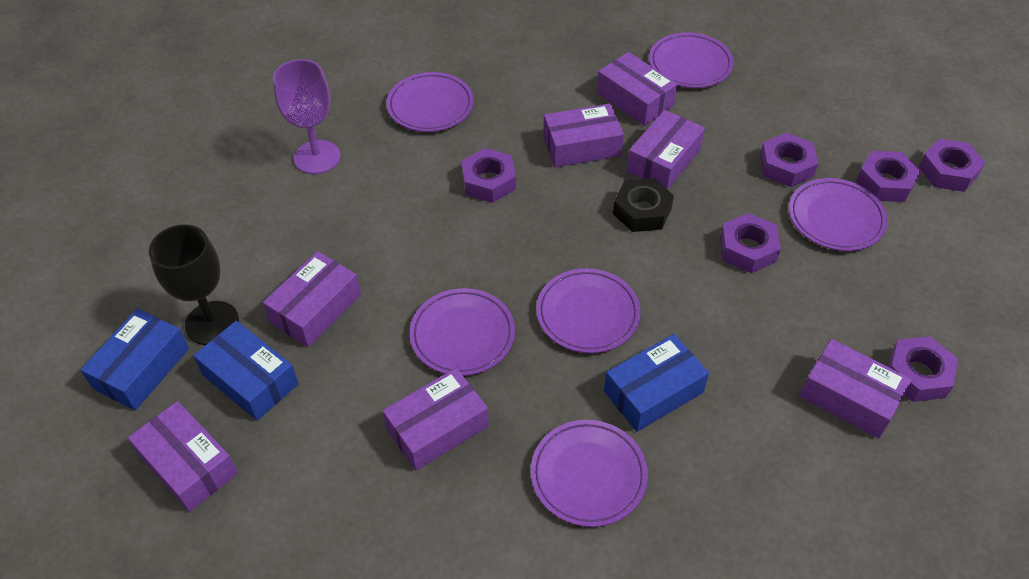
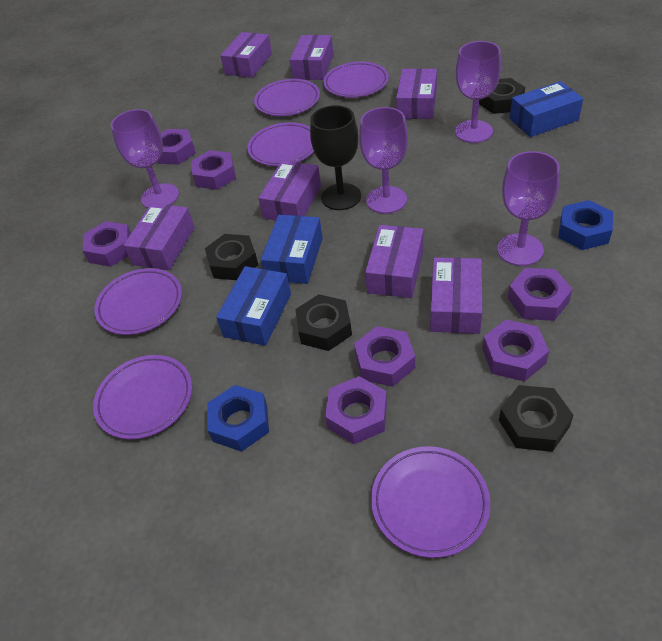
black nut: [613,178,674,232] = 1 -> [205,234,258,280] [295,294,352,351] [479,78,525,114] [499,385,574,452] = 4
blue nut: none = 0 -> [207,385,269,452] [558,200,613,250] = 2
purple goblet: [273,59,340,174] = 1 -> [111,109,179,208] [359,107,408,214] [455,41,501,143] [497,151,560,266] = 4
purple nut: [462,148,516,203] [720,213,781,273] [760,133,819,187] [856,151,921,202] [888,336,958,402] [919,139,985,192] = 6 -> [83,221,131,267] [158,129,196,165] [191,150,236,190] [325,376,387,444] [354,326,415,387] [482,320,549,382] [508,268,572,321] = 7

